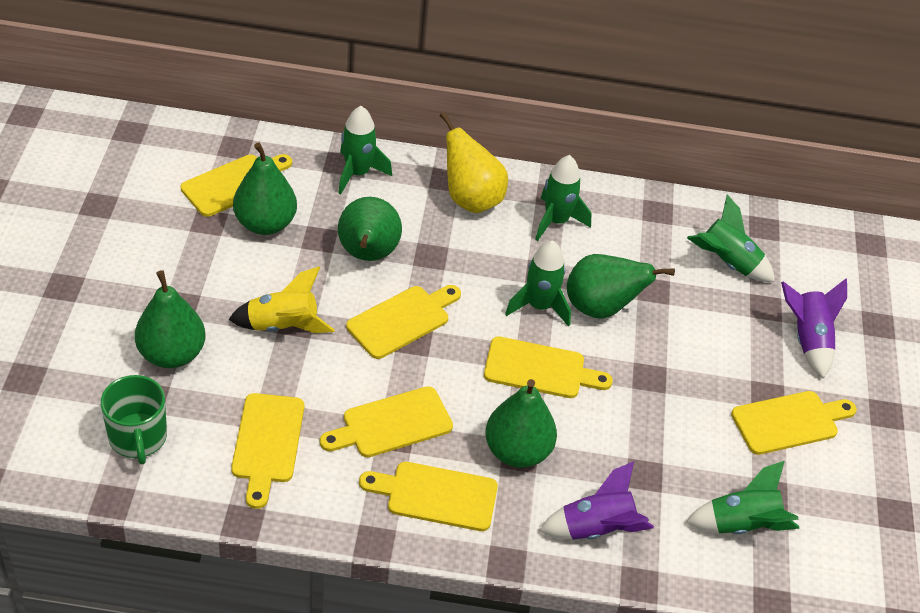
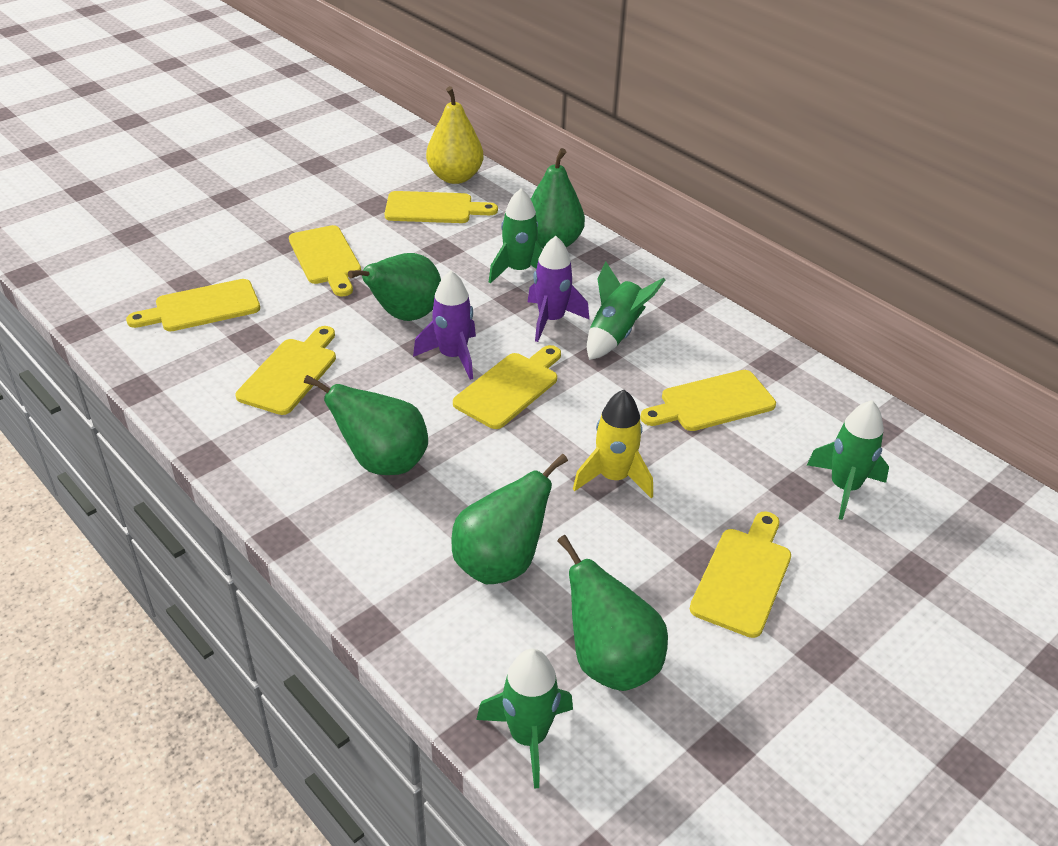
green mug: [101,375,167,465] = 1 -> none = 0
green rocket: [339,106,392,194] [505,240,571,327] [535,155,592,241] [686,461,800,534] [687,194,775,282] = 5 -> [476,649,573,789] [489,188,543,283] [587,261,665,360] [807,400,889,520] = 4

